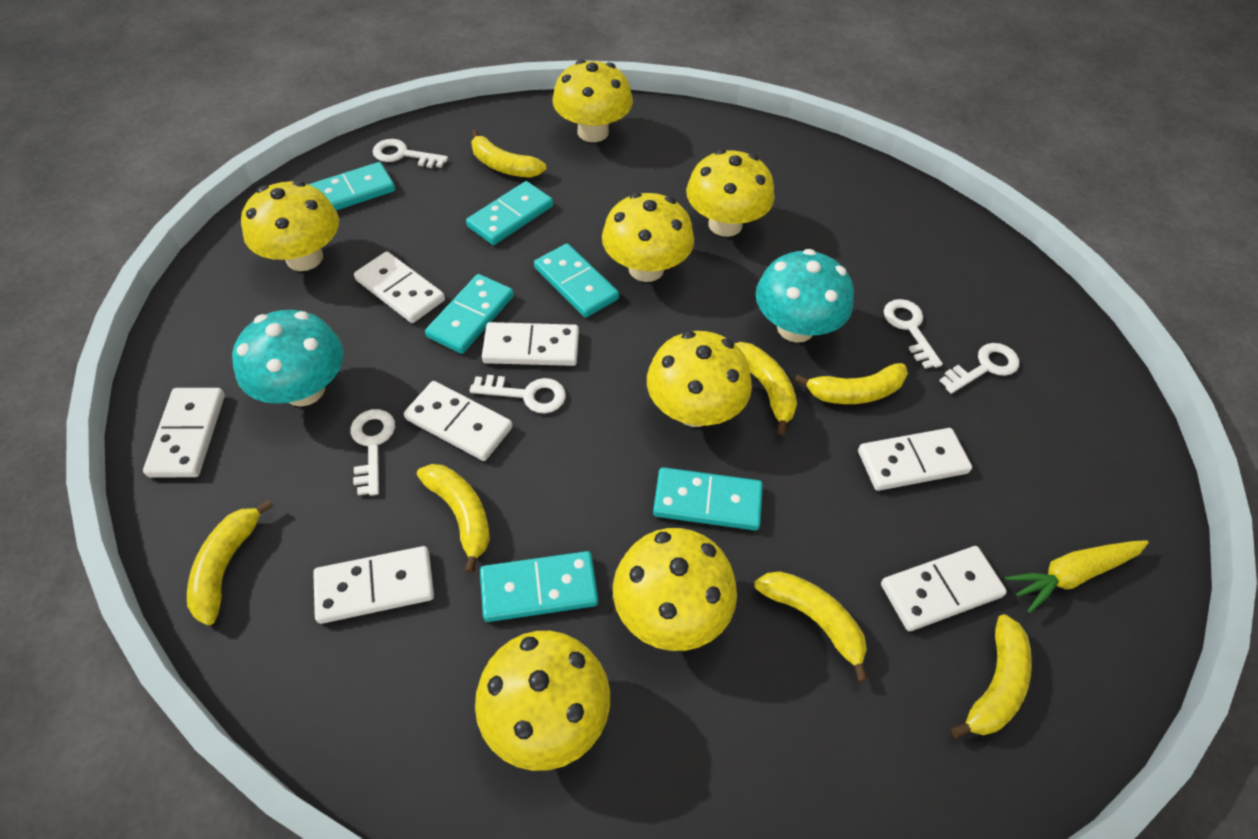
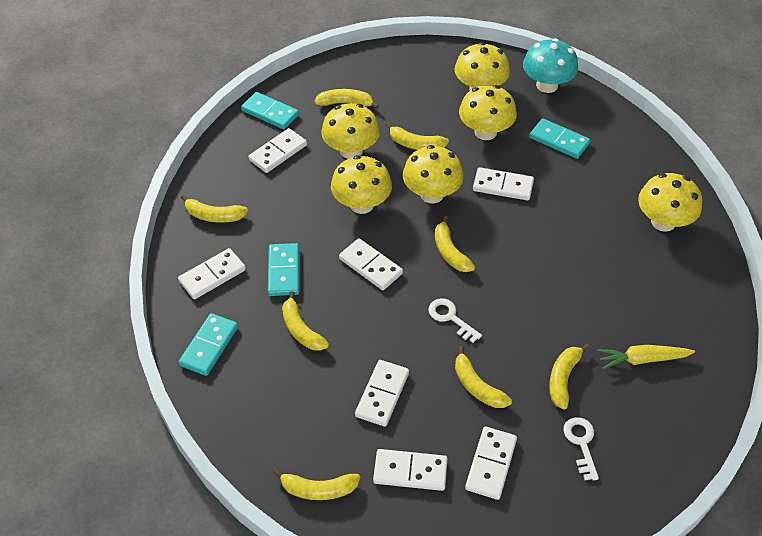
turquoise domino: [308,162,395,210] [425,274,514,354] [466,181,553,245] [480,551,598,622] [534,244,619,318] [653,467,763,530] = 6 -> [179,313,238,376] [241,92,299,129] [268,243,299,296] [529,118,590,159] = 4
turquoise mushroom: [232,310,344,407] [756,249,854,343] = 2 -> [523,38,578,93] = 1
white key: [351,409,395,496] [372,139,448,168] [470,375,566,413] [884,299,943,369] [940,343,1019,394] = 5 -> [428,298,482,343] [563,417,599,481] = 2
yellow banana: [187,500,273,626] [417,464,490,573] [471,129,546,178] [734,342,797,435] [754,571,868,682] [794,363,908,404] [951,614,1032,739] = 7 -> [181,195,248,223] [273,468,360,500] [282,291,329,351] [314,89,379,109] [386,122,449,150] [435,216,475,272] [455,346,512,408] [549,344,590,410] = 8
yellow mushroom: [241,181,339,271] [475,631,610,771] [553,60,633,142] [602,192,694,282] [613,528,737,651] [647,331,752,427] [686,149,775,237] = 7 -> [321,103,380,159] [331,155,392,214] [403,145,464,203] [455,42,510,90] [459,85,517,140] [638,173,702,232] = 6

